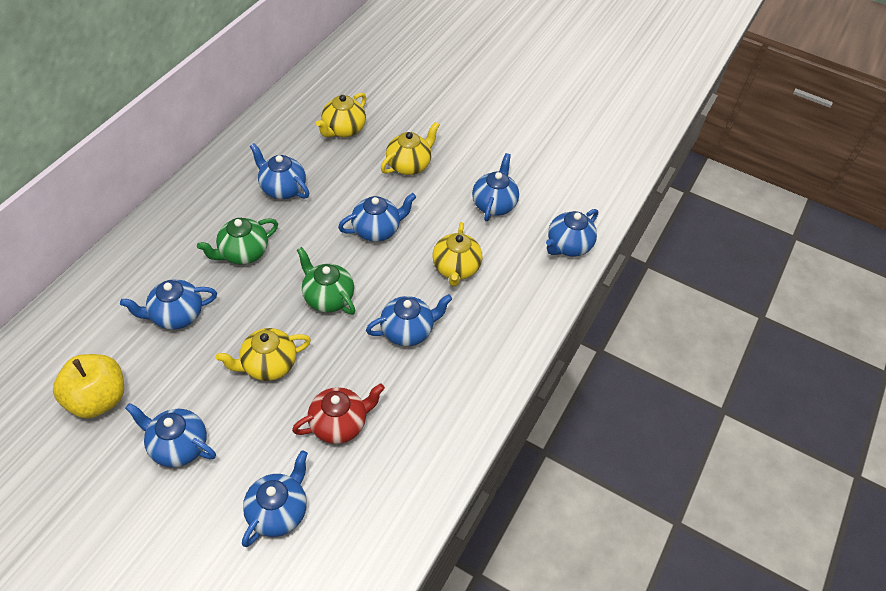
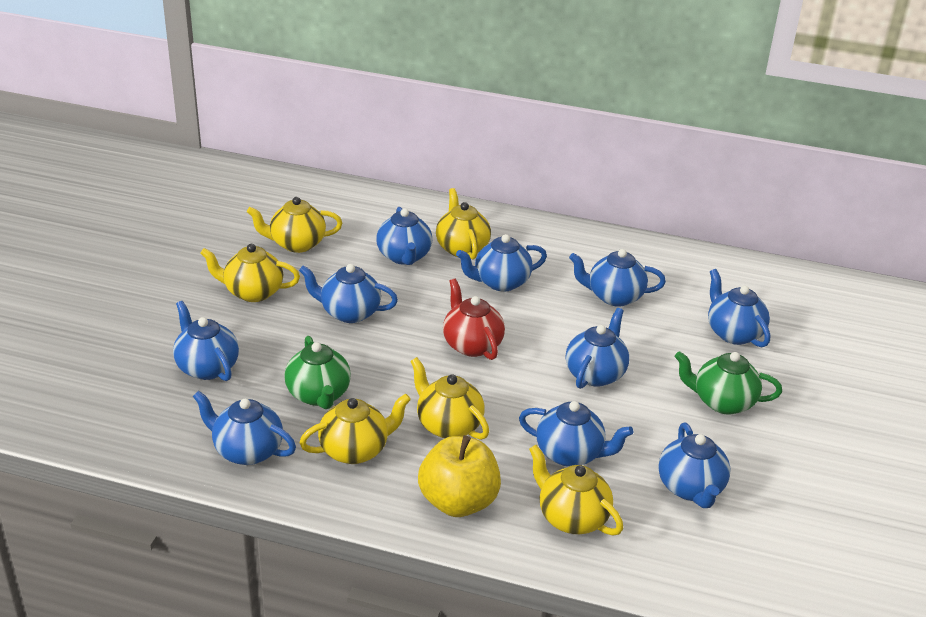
blue teapot: [120,279,217,330] [125,403,216,467] [242,450,308,547] [250,143,309,199] [338,193,416,242] [366,294,452,346] [472,153,519,221] [546,209,598,257] = 8 -> [173,301,239,381] [193,390,296,465] [299,264,398,323] [376,207,432,265] [456,234,547,292] [519,401,634,467] [566,308,629,389] [569,249,666,307] [658,423,731,508] [708,269,770,347] = 10
yellow teapot: [216,328,311,381] [316,93,366,138] [381,122,439,175] [433,222,482,287] = 4 -> [200,244,300,302] [247,197,342,253] [300,393,411,464] [410,357,489,440] [436,188,491,260] [529,445,623,536] = 6

